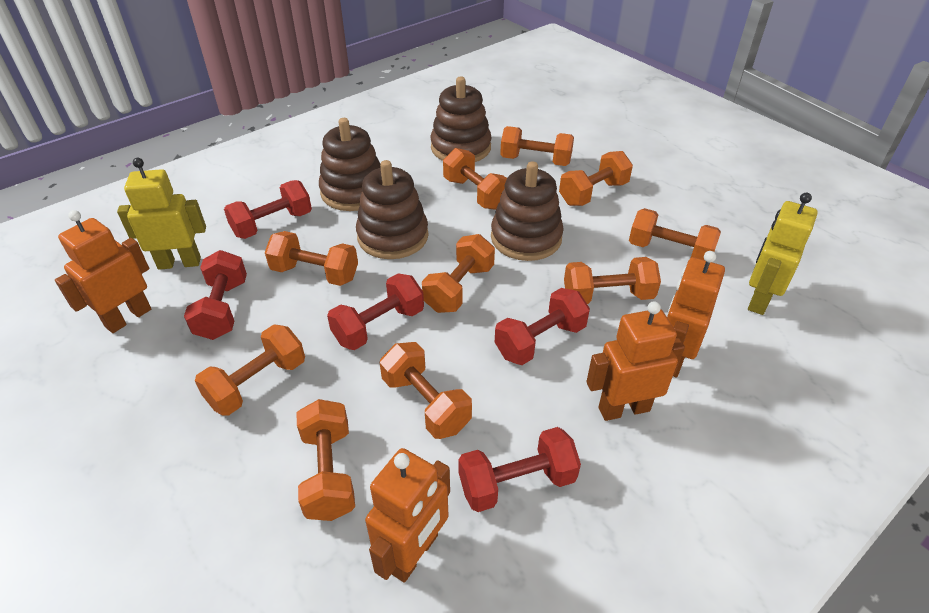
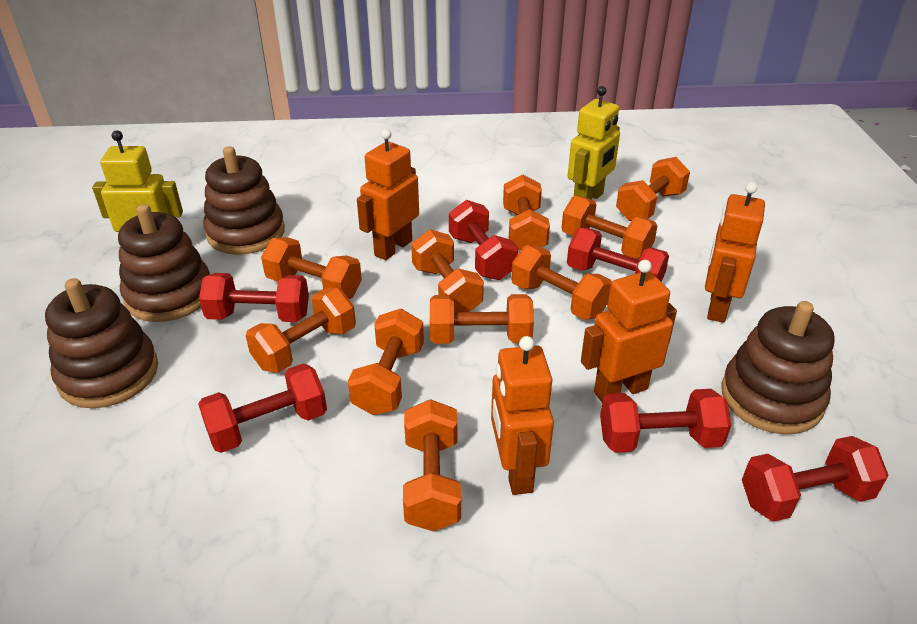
red dumbbell: [184,250,247,340] [224,180,312,239] [327,273,424,350] [458,427,581,512] [495,288,590,365] = 5 -> [198,363,327,453] [199,273,309,322] [449,200,518,280] [567,228,669,282] [600,389,731,453] [742,436,888,522] = 6

